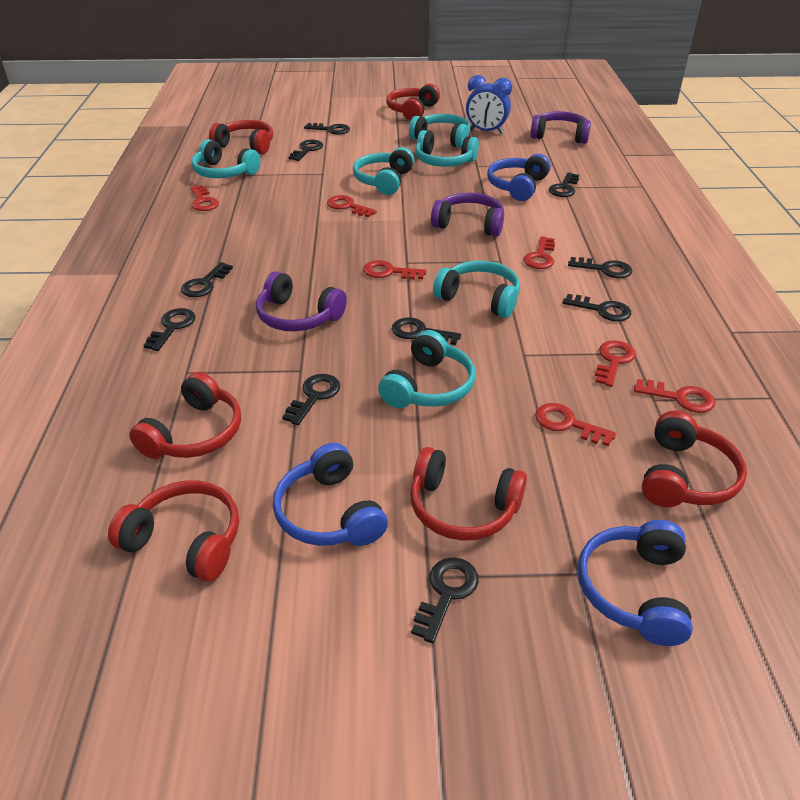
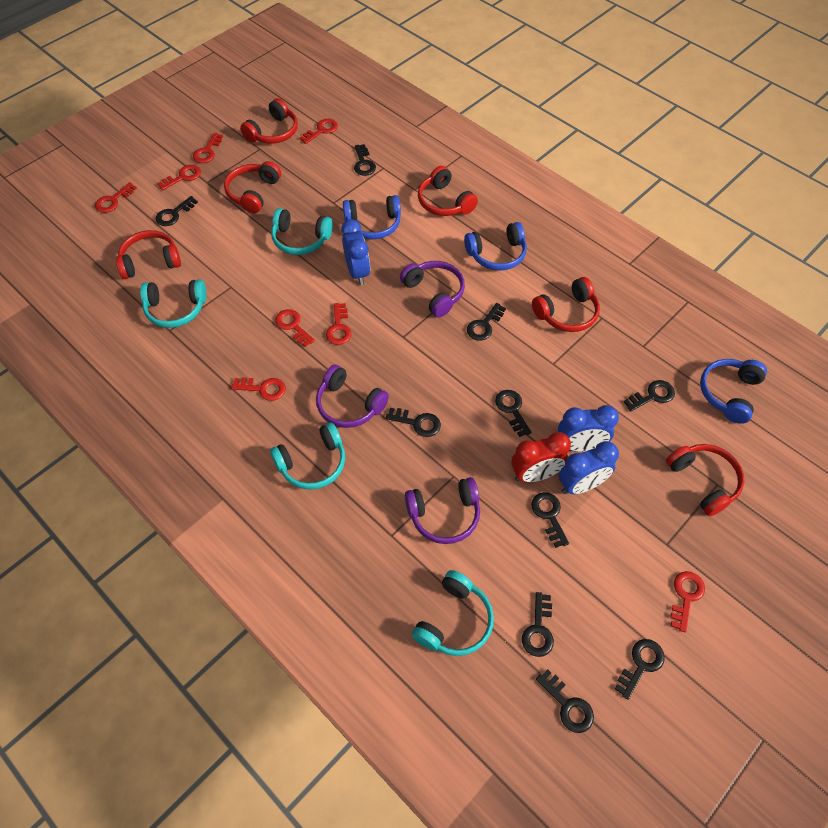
blue clock: [466,75,512,134] = 1 -> [341,219,370,285] [558,405,619,452] [559,441,619,494] = 3
red clock: none = 0 -> [511,432,571,482] = 1
red key: [190,185,219,211] [327,195,377,217] [363,260,426,280] [523,236,555,269] [535,403,616,446] [595,340,636,387] [634,379,716,413] = 7 -> [95,182,137,213] [157,165,201,191] [193,133,223,163] [231,377,286,401] [275,309,315,347] [300,119,338,144] [326,303,351,345] [670,571,705,632] = 8
turquoise headphones: [191,139,261,178] [353,147,415,195] [378,330,475,408] [409,114,470,148] [415,130,479,167] [433,260,520,318] = 6 -> [140,280,207,328] [270,422,345,490] [271,208,333,255] [412,570,494,656] = 4

